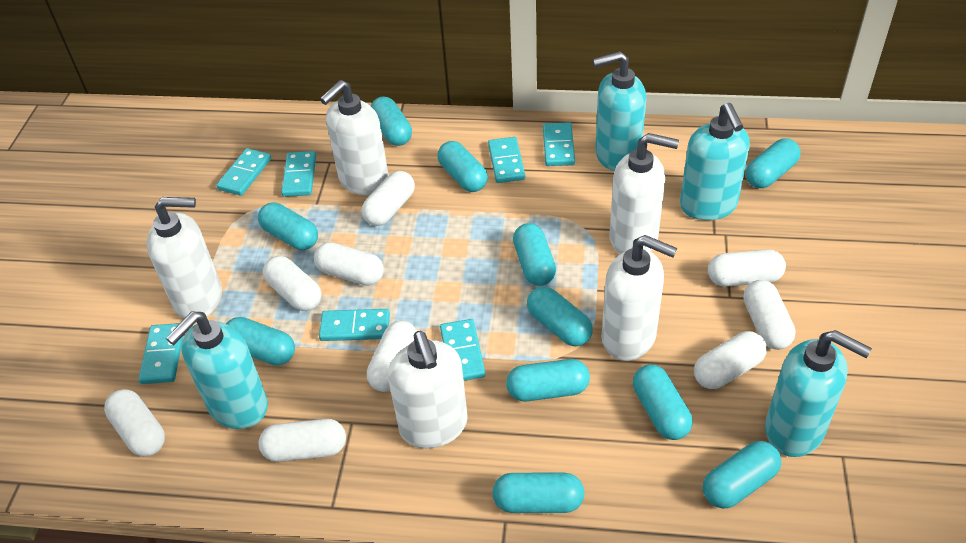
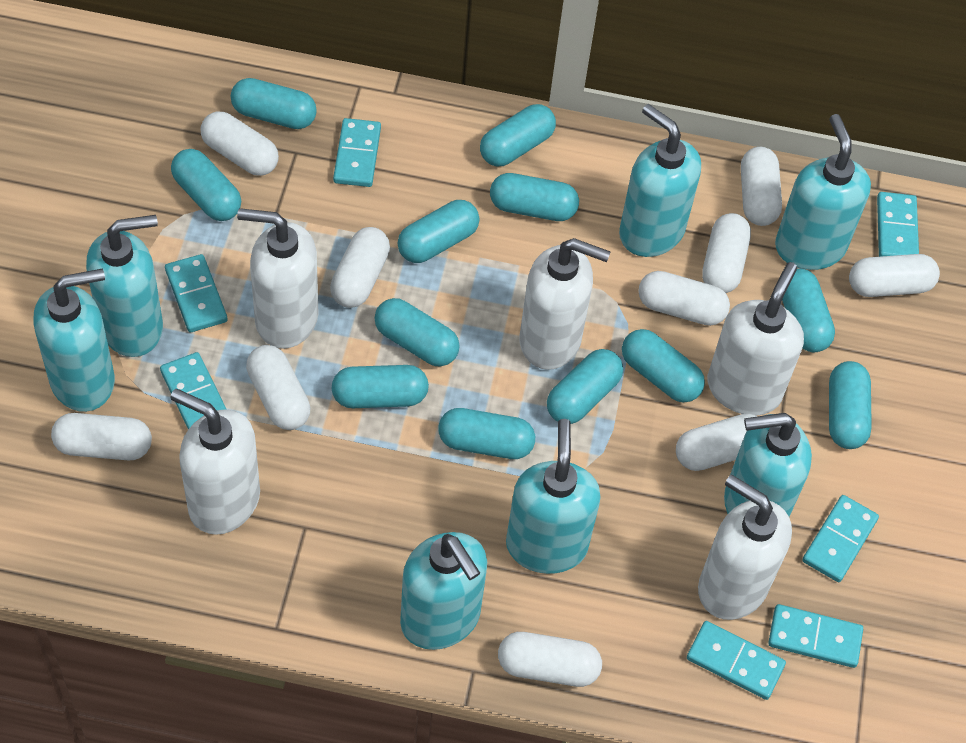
turquoise capsule: [226,317,295,366] [258,202,318,250] [371,97,412,146] [438,141,488,192] [492,473,584,513] [506,359,590,401] [513,223,556,286] [527,286,593,346] [633,365,693,440] [703,441,781,509] [745,138,801,188] = 11 -> [171,149,241,221] [231,78,317,129] [331,365,429,408] [374,298,460,367] [398,200,479,263] [438,408,535,459] [480,104,556,166] [490,173,579,221] [547,349,623,424] [622,329,705,403] [782,269,835,352] [829,361,872,449] = 12
turquoise soap dispenser: [166,312,268,429] [593,51,646,171] [680,103,750,220] [765,330,872,457] = 4 -> [34,269,115,412] [86,215,163,357] [400,532,487,650] [506,419,601,574] [619,104,701,257] [724,413,812,517] [775,114,871,270] = 7
white capsule: [104,389,165,457] [259,419,346,462] [263,256,322,311] [314,242,384,286] [362,171,415,226] [367,320,417,392] [694,331,767,389] [708,249,786,287] [743,280,796,350] = 9 -> [51,413,152,460] [200,111,279,176] [246,345,310,430] [330,227,390,308] [498,632,602,687] [638,271,730,326] [676,413,758,471] [702,213,751,293] [741,147,782,226] [849,254,940,297] = 10

